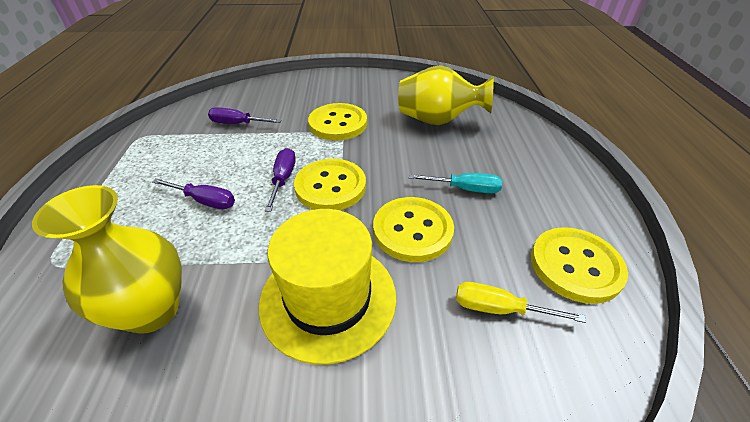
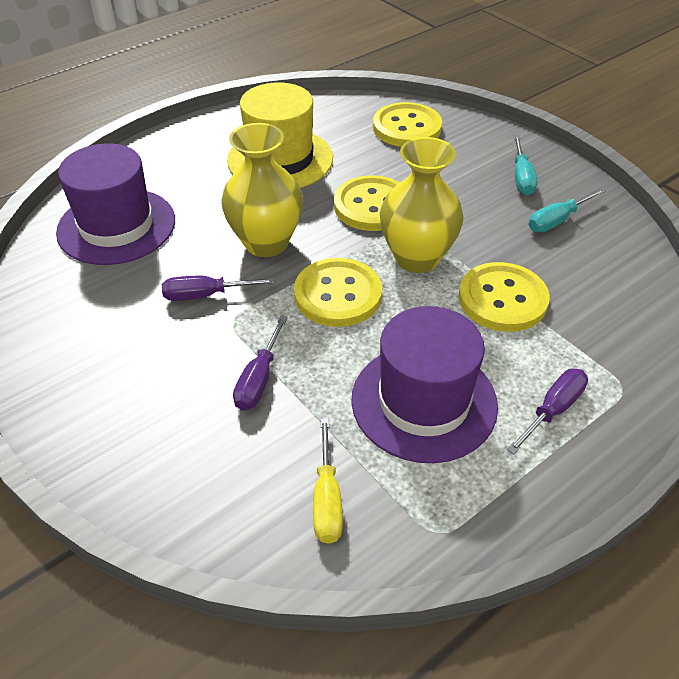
purple hat: none = 0 -> [56,143,175,265] [351,306,498,463] = 2
turquoise screwdriver: [409,173,502,193] = 1 -> [514,135,538,195] [529,188,605,232] = 2

